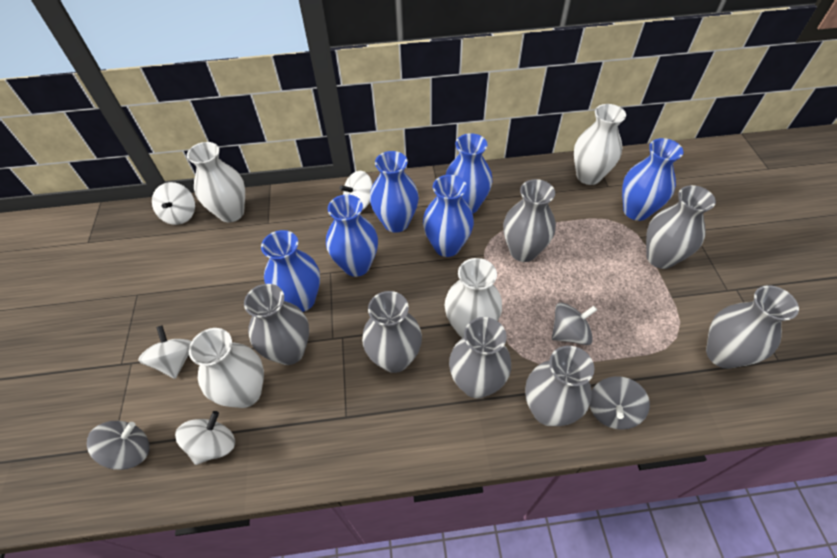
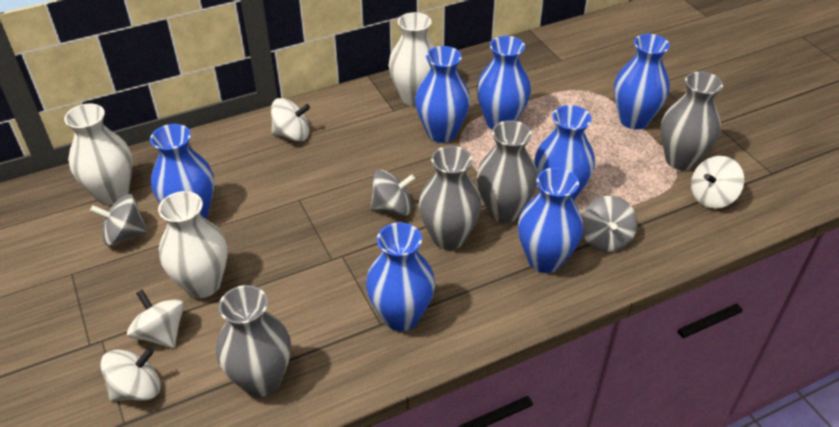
blue vase: [261,230,320,312] [326,194,378,277] [370,151,419,233] [423,175,474,257] [446,133,492,214] [622,138,684,221] = 6 -> [150,124,214,219] [366,222,435,331] [415,46,470,143] [476,36,531,129] [518,167,583,273] [534,105,595,201] [614,34,670,130] = 7
grey vase: [244,284,309,365] [362,291,422,373] [449,317,511,398] [503,179,556,262] [525,346,594,426] [646,185,716,269] [706,285,799,369] = 7 -> [216,285,291,397] [419,146,482,250] [477,120,538,223] [661,72,723,170] = 4
white vase: [187,142,245,222] [189,328,264,408] [445,258,502,338] [574,104,626,185] = 4 -> [64,104,133,205] [158,191,227,298] [388,12,435,106] = 3

